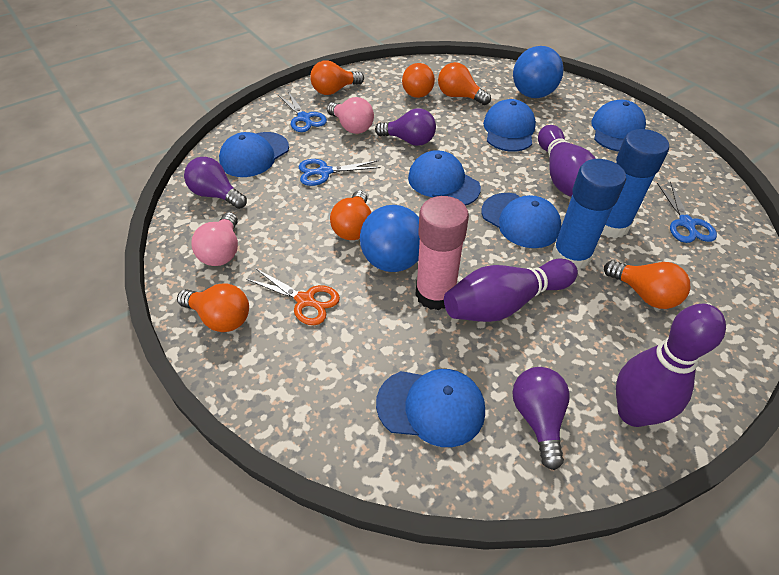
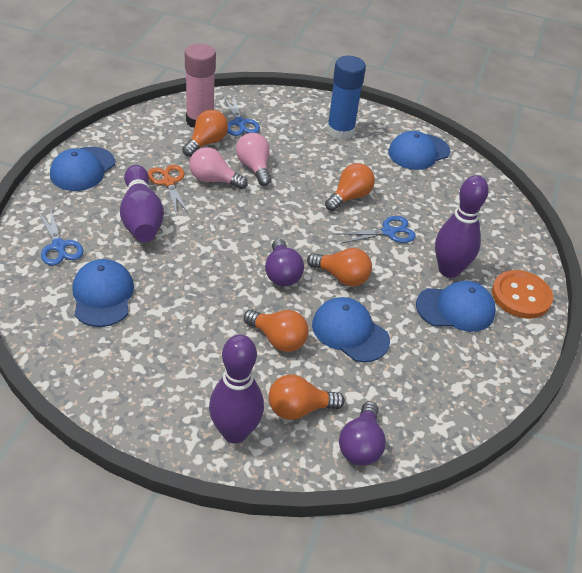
blue ball: [360,205,420,272] [513,46,563,98] = 2 -> none = 0
blue cap: [219,132,289,177] [376,369,485,447] [408,150,481,206] [481,193,561,248] [483,99,536,152] [591,100,646,151] = 6 -> [50,147,115,191] [72,259,134,327] [312,297,390,362] [389,131,450,170] [416,281,496,332] = 5
blue glue stick: [552,159,626,271] [601,129,669,239] = 2 -> [327,56,366,140] = 1
orange button: none = 0 -> [492,270,553,319] = 1
orange light bulb: [177,283,249,332] [310,60,364,95] [330,190,371,240] [402,63,435,98] [438,62,491,105] [604,260,690,309] = 6 -> [182,109,228,157] [244,310,309,352] [268,374,345,420] [307,248,372,287] [325,163,375,211] = 5
purple light bulb: [184,157,247,209] [375,108,436,146] [512,367,570,470] = 3 -> [265,239,304,286] [339,401,386,466] = 2

